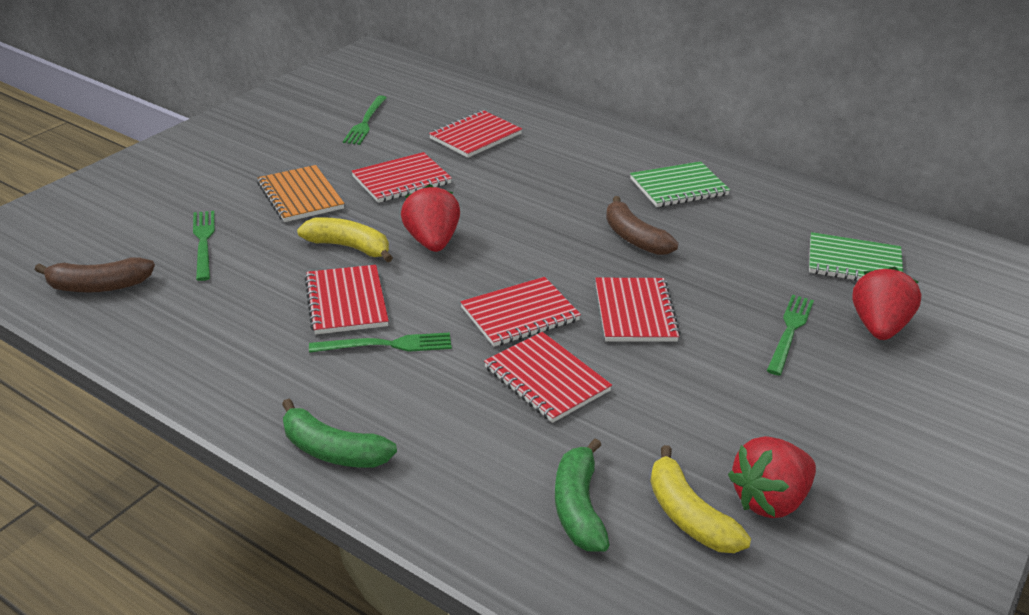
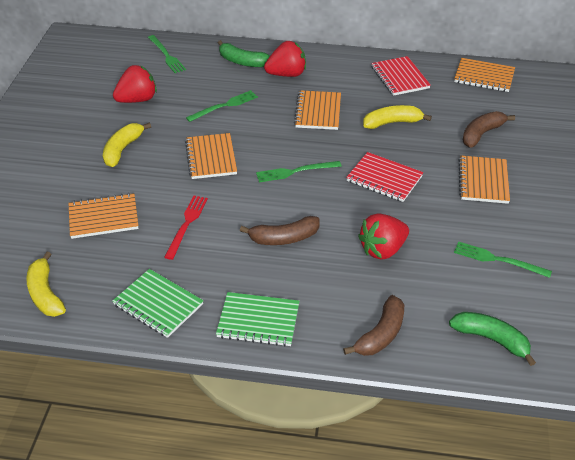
brown banana: [35,257,155,293] [606,196,679,255] = 2 -> [240,216,320,245] [343,295,404,356] [462,111,515,148] = 3
orange notebook: [257,165,345,222] = 1 -> [69,193,138,239] [185,133,237,179] [294,90,341,130] [454,58,515,92] [459,156,510,204] = 5
red fork: none = 0 -> [164,196,208,260] = 1
red notebook: [305,265,389,335] [351,152,452,203] [429,110,522,158] [460,277,581,347] [484,332,612,423] [595,278,681,342] = 6 -> [346,152,424,202] [371,56,431,96] = 2
yellow banana: [297,217,393,262] [650,445,751,553] = 2 -> [26,251,66,317] [103,123,151,167] [363,105,432,129] = 3

